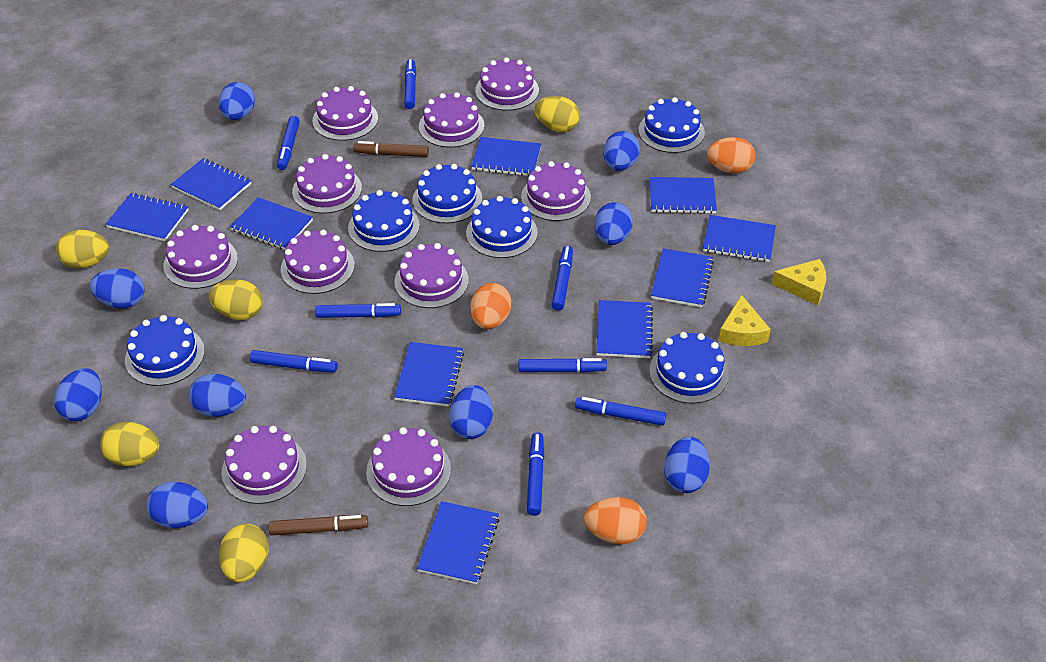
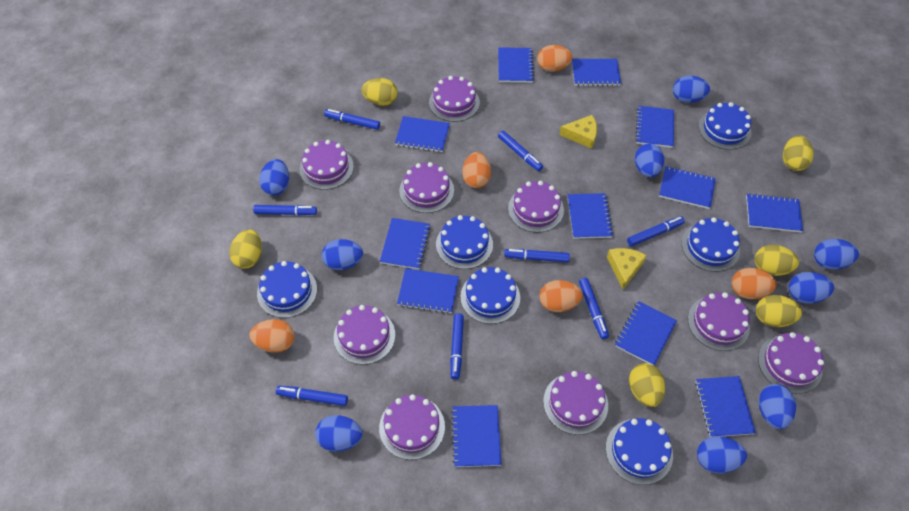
blue notebook: [106,193,189,241] [171,158,251,210] [230,197,313,250] [394,342,464,407] [417,501,500,584] [471,137,541,177] [596,300,653,358] [649,177,717,214] [651,248,714,307] [703,215,776,262] = 10 -> [380,218,431,269] [395,116,450,152] [397,268,459,314] [451,405,502,467] [498,47,534,83] [568,193,613,239] [572,59,621,86] [615,301,677,365] [635,106,674,148] [659,166,716,209] [695,376,756,437] [746,193,803,232] = 12
brown marker: [269,515,368,536] [353,141,429,157] = 2 -> none = 0
orange egg: [470,283,511,329] [584,497,646,544] [707,137,755,174] = 3 -> [249,319,294,353] [462,152,491,188] [537,45,572,72] [539,280,583,312] [732,268,777,299] = 5
purple cake: [163,225,238,289] [222,426,307,504] [281,230,355,294] [292,154,362,214] [312,86,378,141] [366,427,451,506] [394,243,469,308] [419,92,484,148] [475,57,539,111] [521,161,591,221] = 10 -> [299,140,354,190] [334,305,395,365] [379,394,445,460] [399,162,454,213] [429,76,480,122] [508,181,564,233] [543,371,608,435] [688,292,750,351] [758,332,824,394] = 9
yellow egg: [56,230,109,269] [100,422,159,466] [209,279,263,320] [219,524,269,583] [535,96,580,132] = 5 -> [229,229,262,269] [361,78,398,106] [629,363,665,407] [755,245,799,276] [756,295,802,327] [783,135,814,171] = 6

